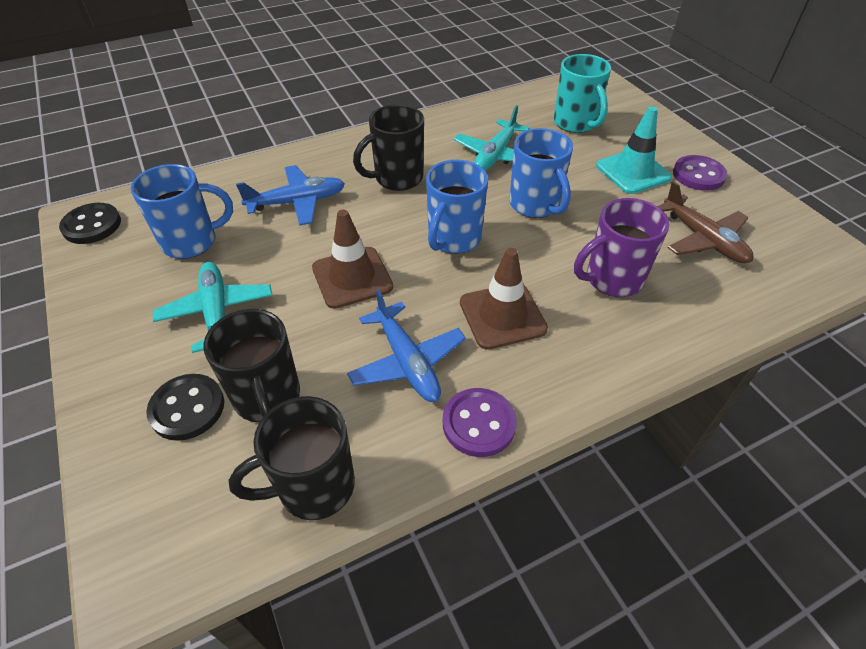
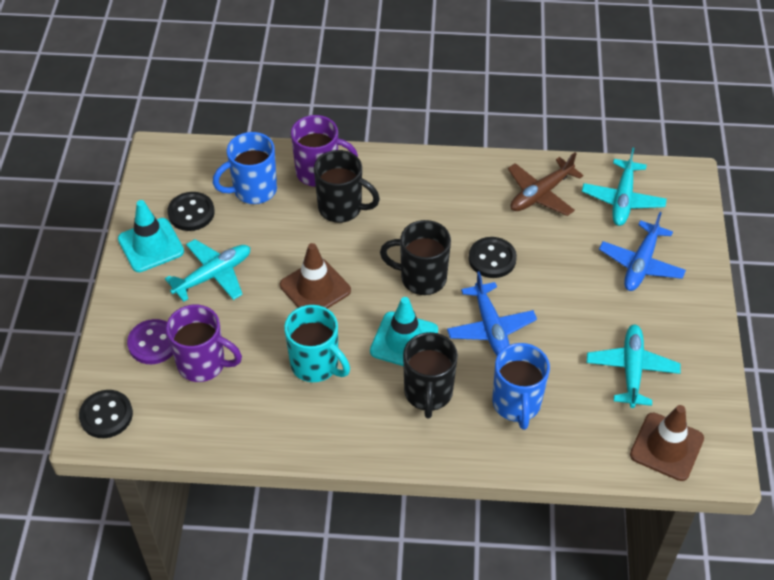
black button: [59,203,121,244] [146,374,224,441] = 2 -> [79,390,133,438] [167,192,215,231] [469,237,517,278] = 3
blue mug: [131,164,233,259] [426,160,488,254] [509,128,573,218] = 3 -> [213,132,277,204] [492,343,550,430] = 2
purple button: [443,388,517,457] [673,155,727,191] = 2 -> [127,319,173,364] = 1
purple mug: [574,198,670,297] = 1 -> [166,305,242,382] [291,115,358,187] = 2
turquoise plane: [153,262,273,353] [454,105,530,171] = 2 -> [165,239,250,302] [582,147,667,226] [587,325,681,408] = 3
turquoise traffic cone: [596,106,672,194] = 1 -> [118,200,184,272] [370,297,438,366] = 2

